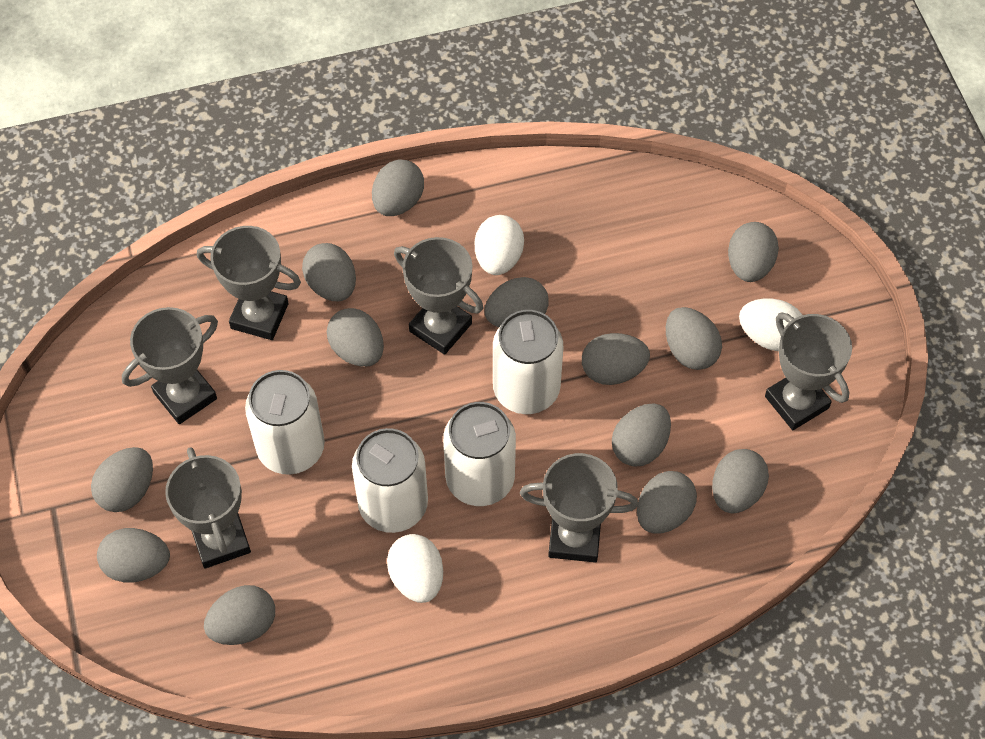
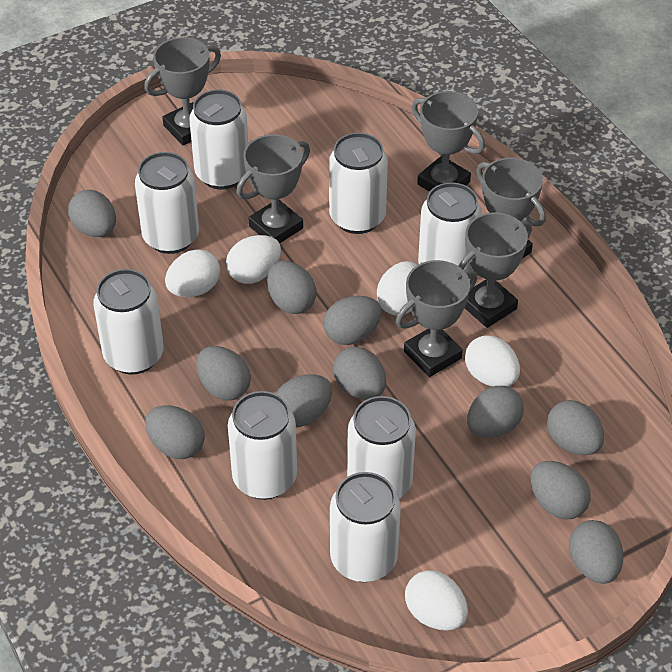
grey egg: [91,447,153,512] [97,528,170,583] [204,585,275,645] [302,243,356,301] [327,308,384,367] [372,159,424,216] [484,277,549,327] [582,333,650,385] [612,403,671,466] [637,471,697,534] [666,307,722,370] [712,449,769,513] [728,222,779,282] = 13 -> [68,190,116,237] [145,405,205,459] [197,346,251,400] [267,261,316,314] [276,374,332,427] [323,296,382,345] [333,347,386,400] [467,386,524,438] [530,461,591,520] [547,400,604,455] [569,520,623,584] = 11
white can: [245,370,325,475] [352,428,428,533] [443,402,516,506] [493,310,563,414] = 4 -> [93,269,164,375] [135,152,199,254] [189,90,248,189] [228,391,297,500] [329,133,388,234] [330,472,401,582] [347,396,416,499] [418,183,482,270] = 8
white egg: [387,534,443,603] [475,215,524,275] [739,298,802,351] = 3 -> [165,249,220,297] [226,235,281,284] [377,261,417,316] [405,570,468,631] [465,335,520,387] = 5

